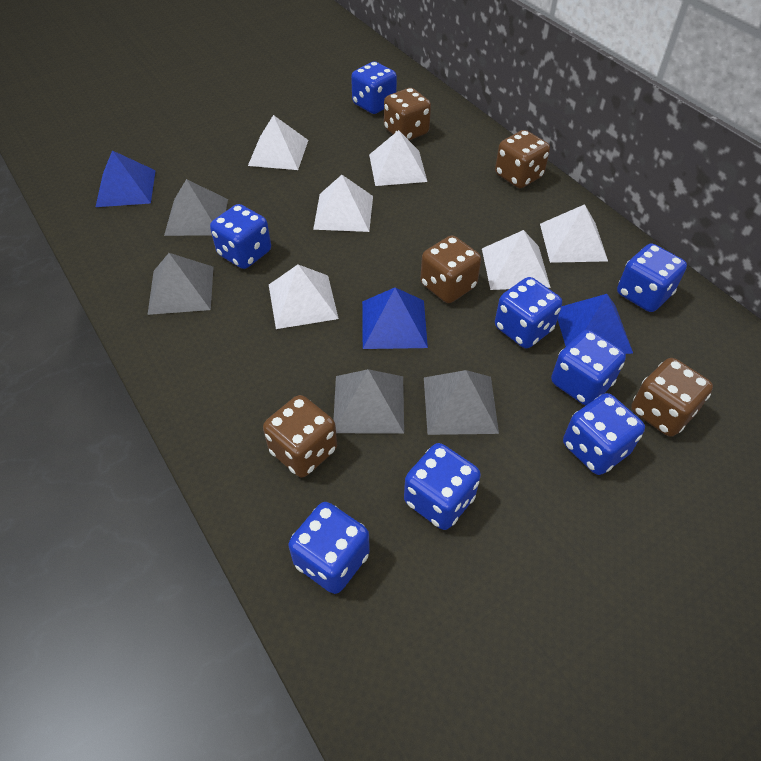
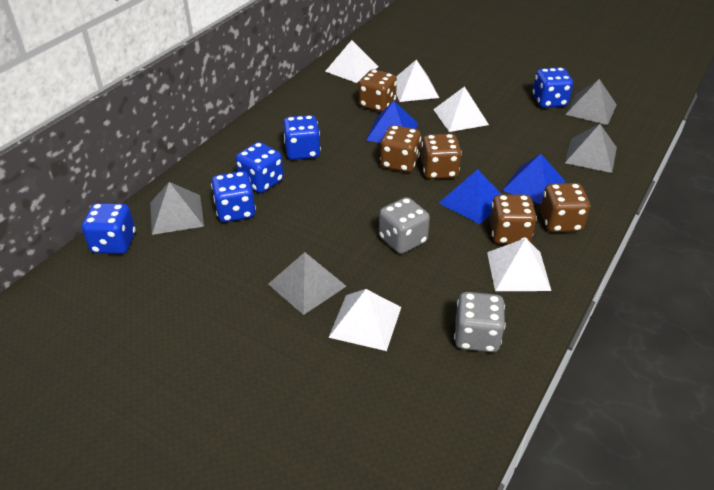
blue dice: [210,204,271,269] [288,502,370,594] [351,61,397,114] [404,443,481,530] [495,277,562,348] [551,330,626,405] [563,393,645,475] [617,243,687,312] = 8 -> [82,203,136,254] [211,171,256,222] [236,142,283,193] [283,115,321,160] [533,67,573,108] = 5
grey dice: none = 0 -> [379,197,430,254] [454,292,506,352] = 2
white pyramid: [248,115,308,170] [269,265,339,329] [313,175,373,232] [369,130,427,186] [482,230,551,290] [540,204,608,263] = 6 -> [325,40,378,83] [328,289,401,351] [396,59,439,102] [433,86,489,132] [487,238,551,291] = 5

